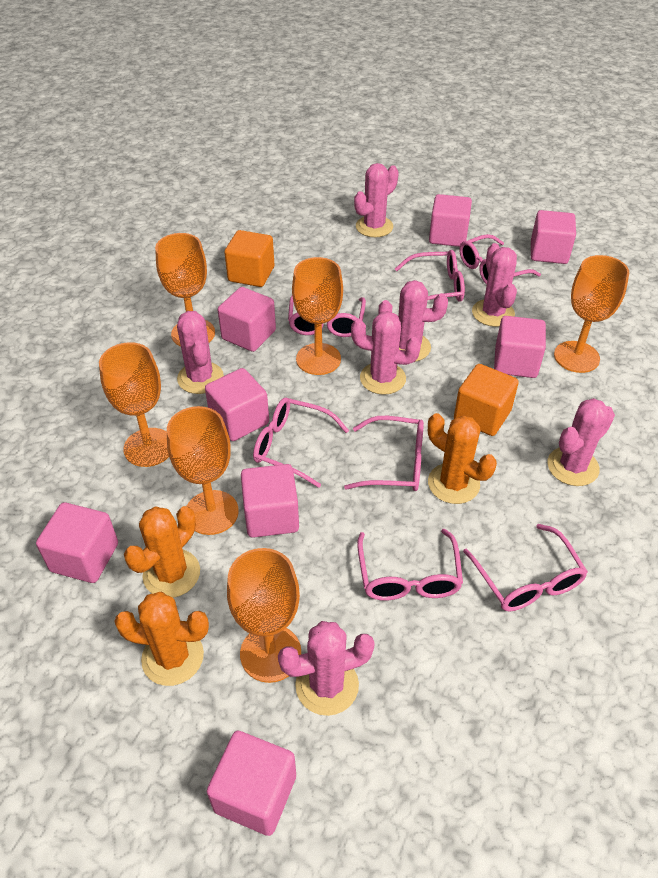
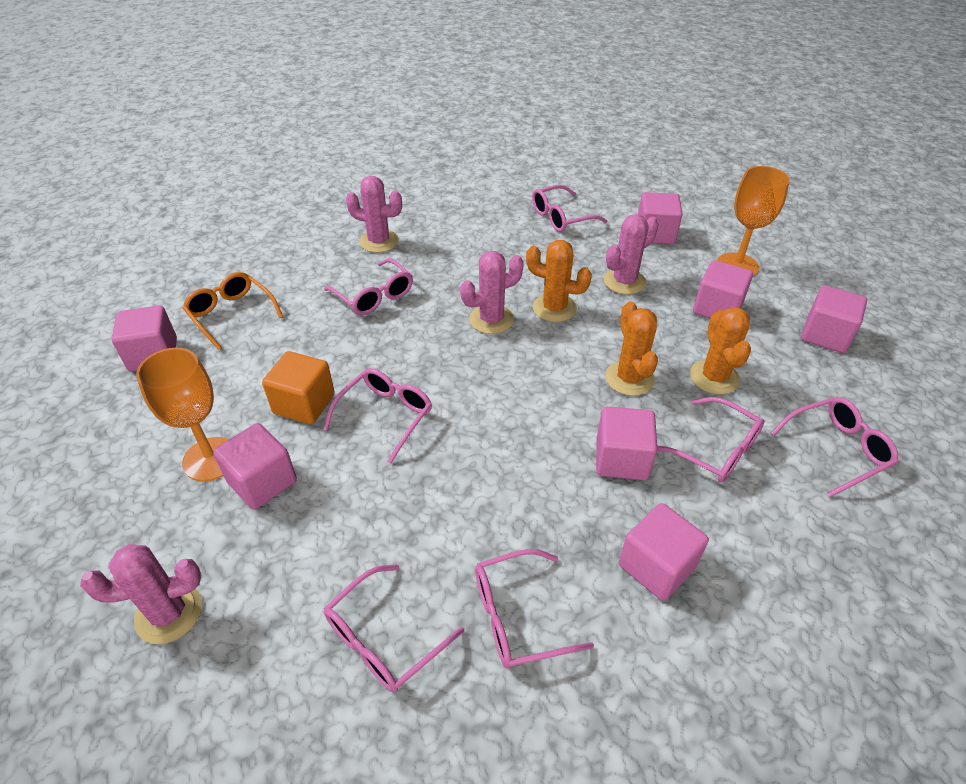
orange cube: [224,230,274,287] [454,364,519,436] = 2 -> [262,351,335,424] = 1
orange glasses: none = 0 -> [183,272,283,350] = 1
orange goblet: [99,342,169,467] [155,233,215,347] [167,406,239,535] [227,548,301,683] [292,257,343,375] [554,255,629,373] = 6 -> [136,348,229,481] [717,166,790,276] = 2
pink cactus: [177,311,224,394] [278,621,375,716] [351,311,421,395] [354,163,399,237] [378,280,448,362] [472,243,517,327] [547,398,615,486] = 7 -> [80,544,202,644] [346,176,402,253] [460,251,524,334] [604,214,659,295] = 4
pink cube: [36,502,118,583] [205,368,269,441] [207,730,296,836] [218,287,276,352] [241,464,299,538] [429,194,472,247] [494,316,546,378] [531,210,576,264] = 8 -> [112,306,177,371] [213,423,297,510] [596,406,657,480] [619,503,709,601] [638,192,683,244] [693,260,753,318] [801,286,867,353] = 7

